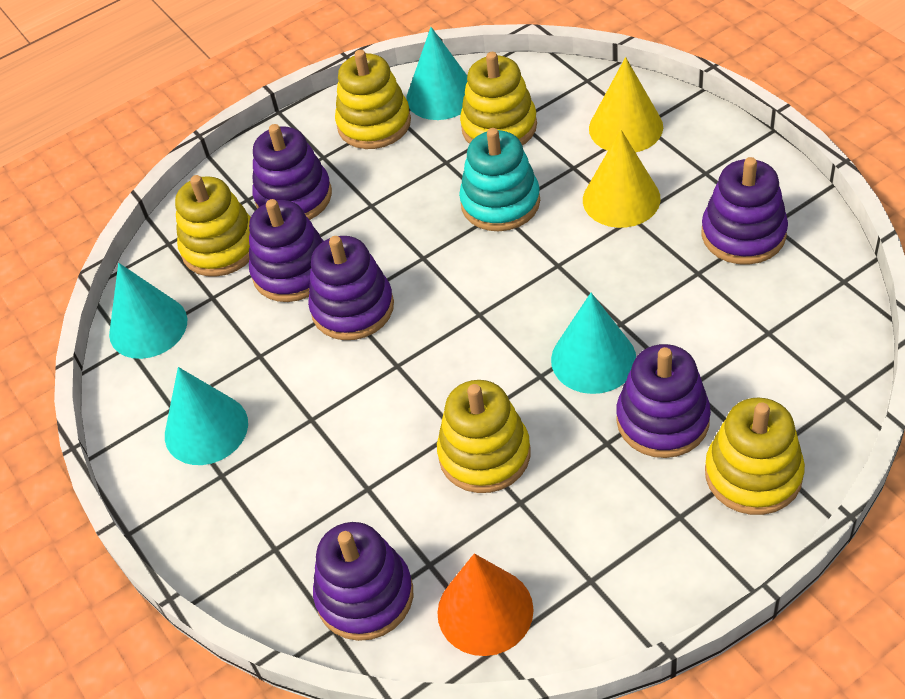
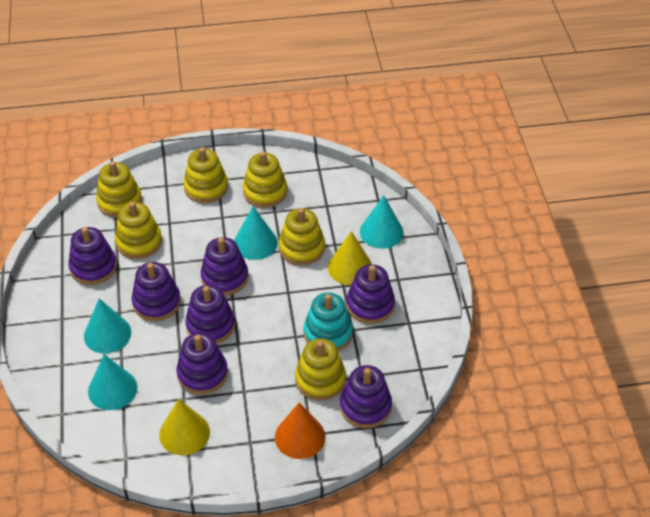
purple stacking toy: [249,199,324,302] [252,124,332,220] [308,236,394,340] [313,522,413,641] [616,344,711,458] [702,157,788,265] = 6 -> [69,227,117,285] [132,262,181,321] [176,333,228,395] [185,285,235,344] [201,237,249,296] [340,365,392,428] [347,264,395,324] = 7
yellow stacking toy: [175,175,251,276] [335,50,411,149] [437,380,530,493] [460,52,537,146] [705,397,805,515] = 5 -> [96,161,142,218] [115,202,162,259] [183,147,228,203] [243,151,287,208] [279,208,325,265] [295,338,346,401] = 6

